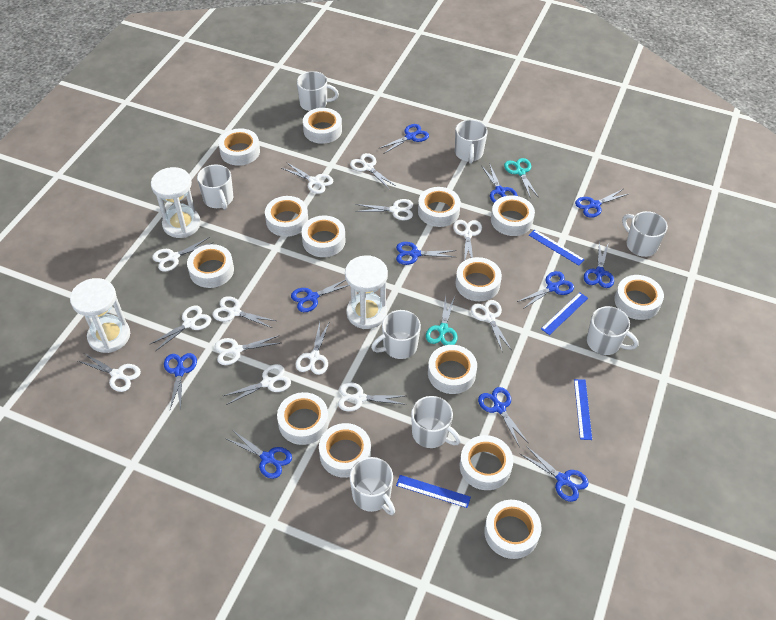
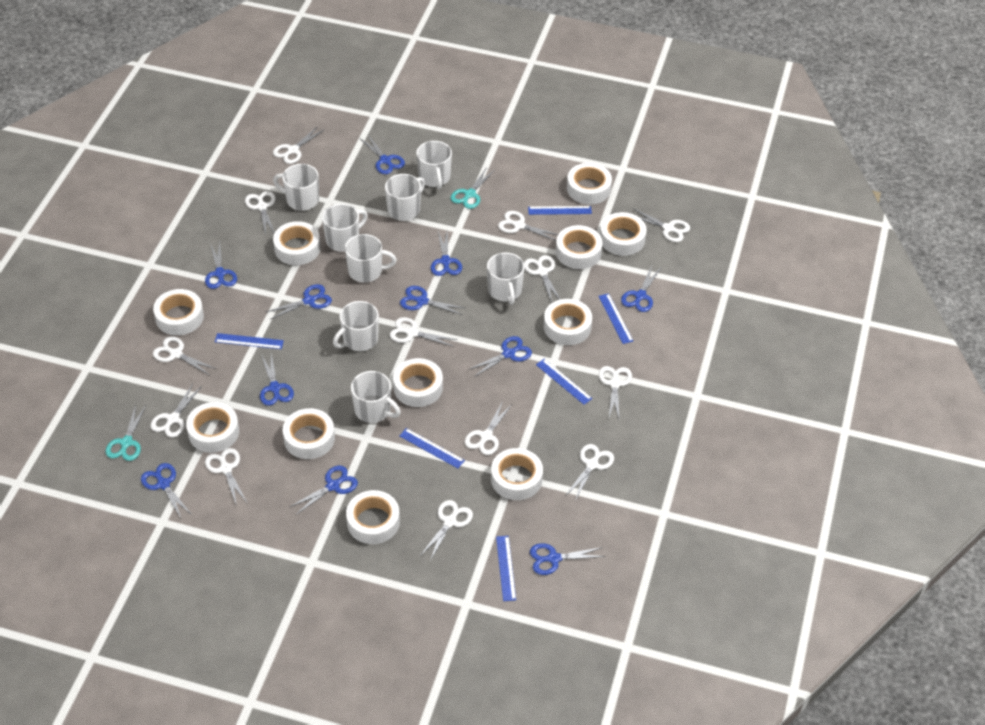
blue ruler: [396,475,471,508] [529,229,585,266] [541,292,588,335] [574,379,592,440] = 4 -> [215,333,284,349] [399,428,465,468] [496,536,516,601] [528,206,592,215] [536,359,592,405] [598,293,633,344] = 6
white hourglass: [70,278,130,353] [151,167,201,238] [345,255,388,329] = 3 -> none = 0
white tape: [187,244,234,288] [219,128,260,166] [265,196,308,237] [277,392,329,445] [302,216,345,257] [303,108,342,144] [319,423,371,478] [418,187,461,227] [428,345,477,394] [455,257,502,301] [459,435,513,490] [484,500,541,559] [491,195,535,236] [614,275,664,320] = 14 -> [153,289,204,335] [186,402,239,453] [273,221,321,265] [283,408,335,459] [346,490,400,544] [393,358,443,407] [491,448,543,500] [544,299,592,345] [556,225,602,269] [567,163,612,204] [600,212,647,256] = 11

